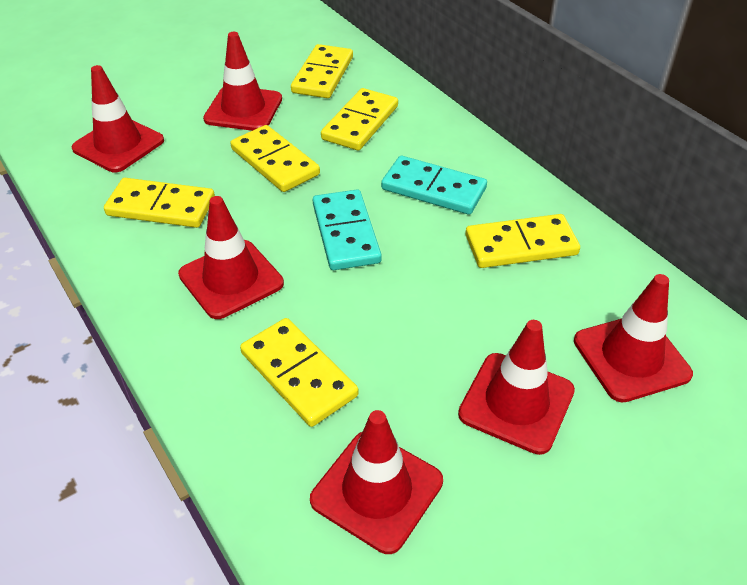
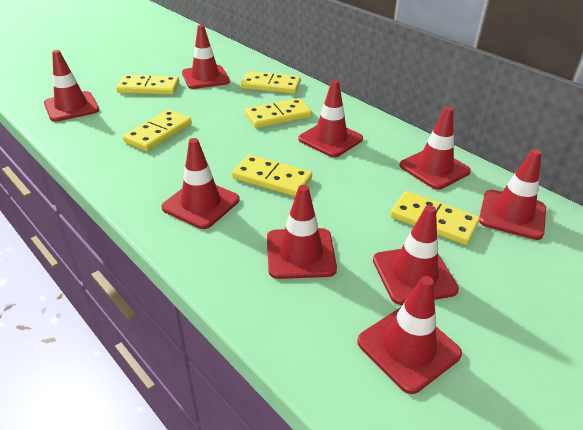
red traffic cone: [71,65,164,172] [178,196,284,319] [203,32,282,131] [310,410,443,554] [458,320,575,455] [574,274,693,402] = 6 -> [44,50,99,122] [161,138,239,229] [182,25,230,89] [267,185,337,279] [298,80,363,157] [357,276,462,394] [373,205,459,305] [399,107,471,190] [479,149,546,240] = 9
turquoise domino: [313,190,382,270] [381,156,487,215] = 2 -> none = 0

